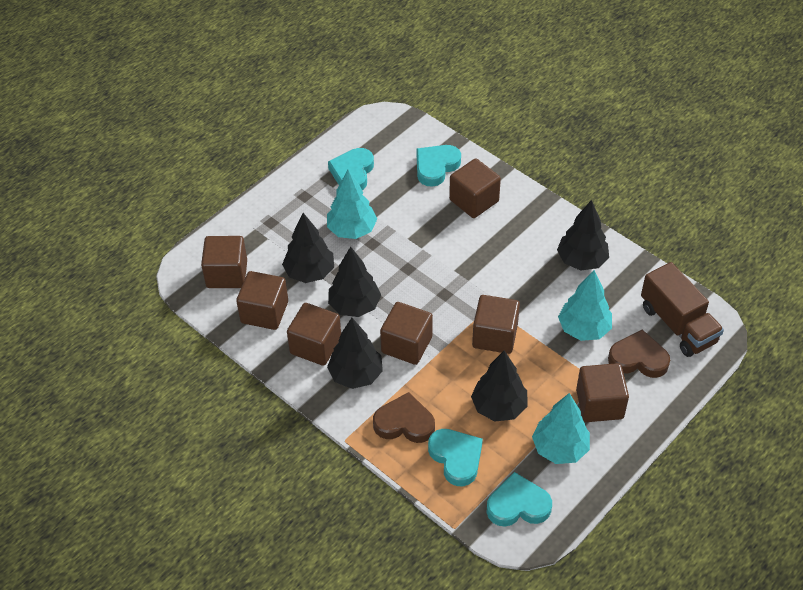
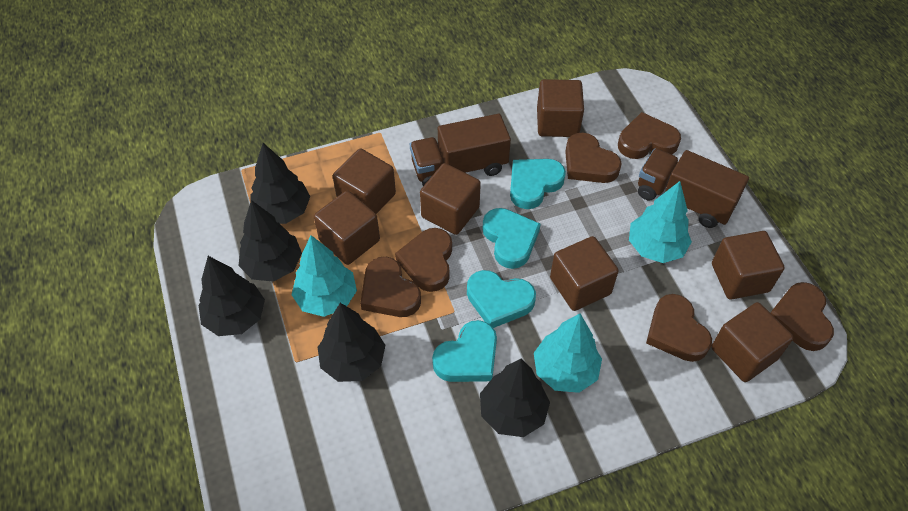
brown heart: [373,392,435,443] [608,329,670,378] = 2 -> [360,257,421,317] [395,228,452,292] [565,132,622,183] [618,112,681,159] [646,294,712,362] [770,282,834,351] = 6
brown truck: [641,262,724,357] = 1 -> [410,114,511,186] [638,149,749,228] = 2

